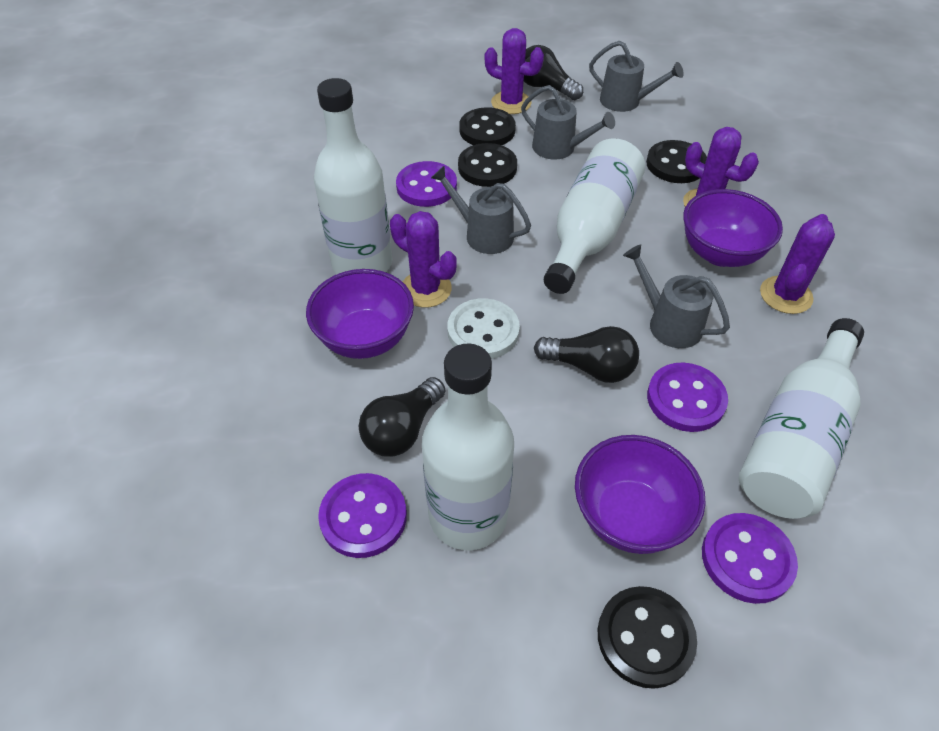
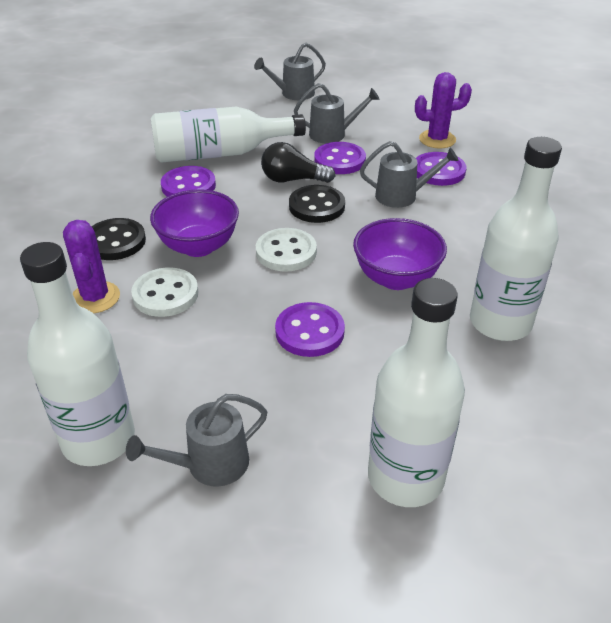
black button: [458,143,517,187] [459,108,516,145] [598,586,697,689] [646,140,707,183] = 4 -> [91,218,146,260] [289,185,345,223] = 2
black light bulb: [359,377,445,457] [524,45,583,100] [534,326,639,383] = 3 -> [261,142,335,183] = 1
purple bowl: [306,269,414,359] [575,435,706,554] [683,189,783,267] = 3 -> [150,189,239,257] [353,218,447,290] = 2
purple cactus: [390,211,457,308] [485,28,544,114] [683,127,759,207] [760,214,835,314] = 4 -> [63,220,120,313] [415,72,472,148] = 2
white button: [447,298,520,359] = 1 -> [131,267,199,317] [256,228,317,272] = 2

